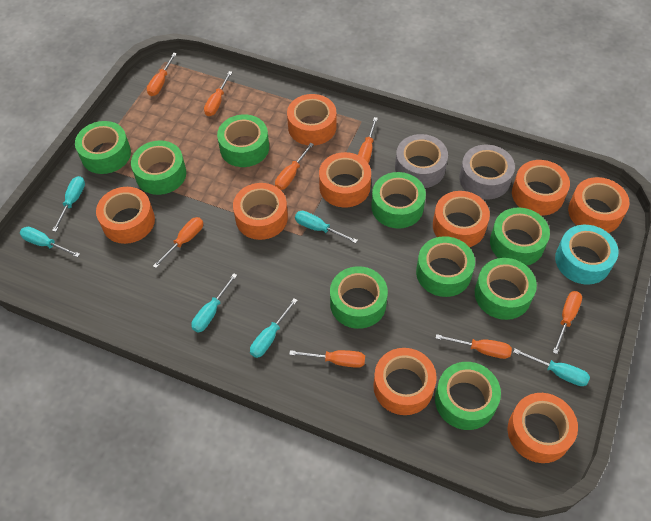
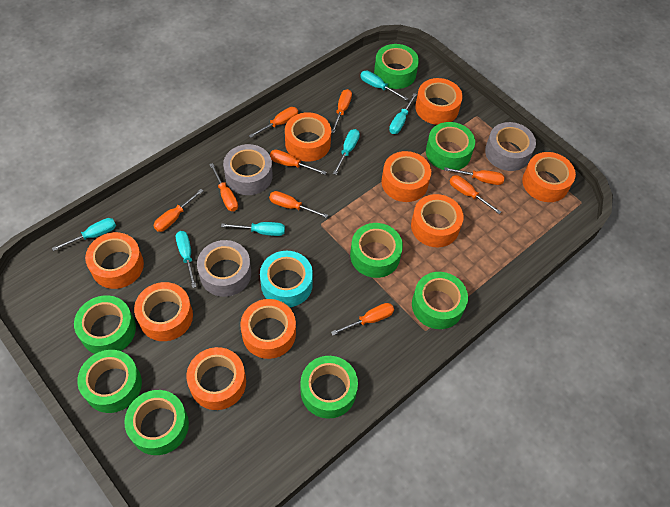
green tape: [75,121,131,174] [131,141,186,195] [217,114,269,167] [330,266,388,329] [371,172,426,229] [416,236,475,297] [435,362,501,430] [475,258,537,320] [490,207,550,266] = 9 -> [74,295,136,354] [77,350,142,413] [124,390,189,455] [301,356,358,419] [350,223,403,278] [374,44,419,89] [412,272,468,329] [426,122,475,170] = 8
grey tape: [395,134,448,188] [459,145,515,199] = 2 -> [197,240,251,297] [223,144,273,195] [485,122,536,171] = 3
orange screwdriver: [147,53,177,96] [153,217,203,268] [204,71,232,116] [275,143,314,190] [289,350,365,368] [358,117,378,164] [435,334,512,359] [553,291,582,354] = 8 -> [154,189,203,232] [209,163,238,211] [249,107,298,138] [269,191,328,218] [270,150,326,175] [331,89,352,133] [331,303,394,335] [444,167,505,185] [450,175,501,214] = 9

